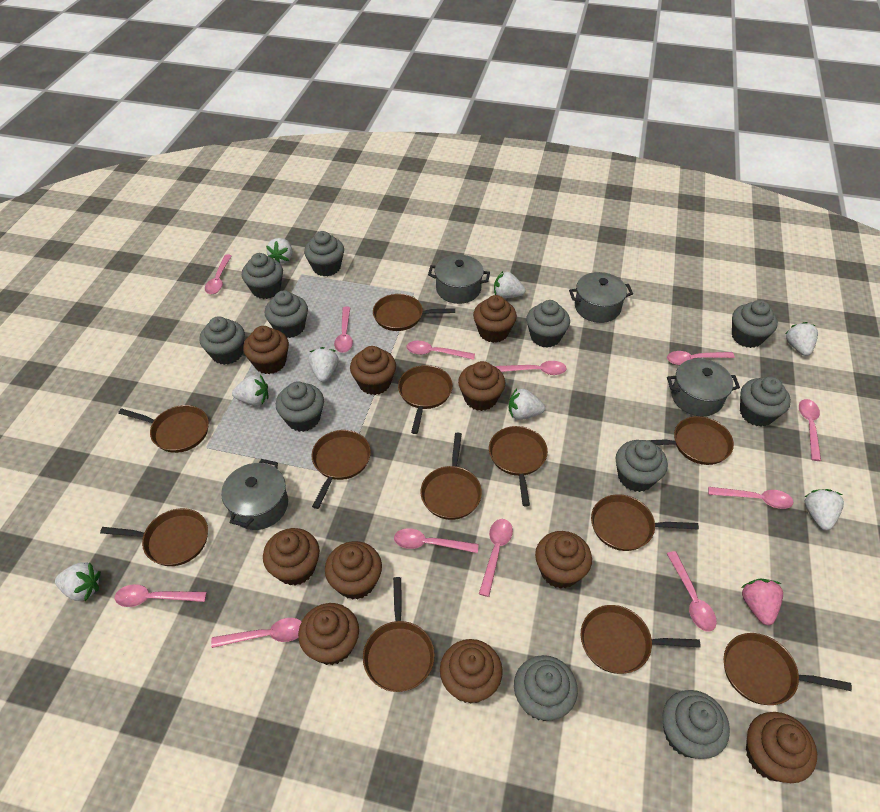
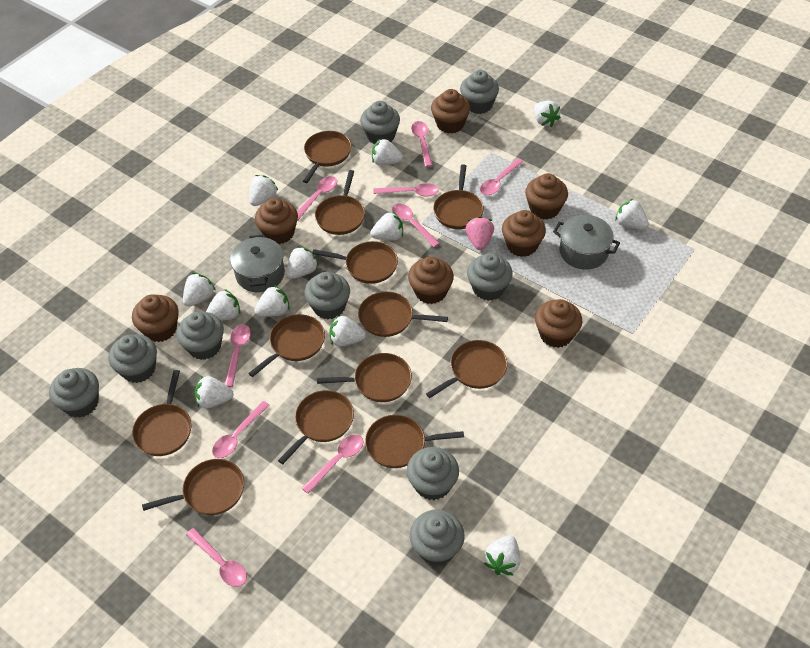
brown cupcake: [243,326,289,374] [263,528,320,586] [298,603,359,665] [325,541,382,600] [350,346,396,395] [440,639,503,704] [458,361,505,411] [473,295,517,343] [535,531,592,589] [746,712,817,783] = 10 -> [132,294,178,342] [255,198,298,244] [408,257,454,304] [431,89,470,134] [502,210,546,257] [525,173,568,220] [535,299,582,348] = 7
grey cupcake: [199,316,245,365] [242,253,283,299] [265,291,308,338] [276,381,324,432] [304,231,344,276] [514,655,578,721] [526,300,570,348] [616,440,668,492] [662,690,730,759] [732,300,778,348] [740,376,791,427] = 11 -> [49,368,99,418] [109,334,157,383] [176,312,224,360] [304,272,350,319] [360,101,400,144] [407,447,459,500] [410,510,465,565] [460,70,499,114] [467,253,513,301] = 9
grey pot: [221,459,288,530] [428,255,490,304] [569,272,633,323] [667,358,740,417] = 4 -> [230,235,285,292] [553,215,620,270] = 2
pink spoon: [115,584,207,607] [205,254,232,294] [211,618,302,648] [334,307,353,353] [394,528,479,553] [406,341,475,360] [479,519,513,597] [496,361,567,375] [667,351,735,365] [667,551,717,632] [708,487,793,509] [799,399,821,461] = 12 -> [186,528,247,587] [212,401,270,458] [225,324,251,387] [297,176,337,221] [302,434,364,494] [373,183,439,197] [392,204,440,247] [411,121,433,167] [480,158,523,195] = 9
white strawberry: [55,562,101,601] [232,375,268,406] [266,238,292,264] [309,347,339,382] [494,271,526,299] [509,388,545,420] [785,322,818,356] [805,489,844,530] = 8 -> [183,273,216,307] [195,376,234,409] [206,289,240,321] [249,175,278,206] [254,285,290,317] [286,246,319,279] [329,315,366,347] [370,211,403,241] [372,138,403,166] [484,535,520,576] [534,101,561,127] [615,199,649,229] = 12

